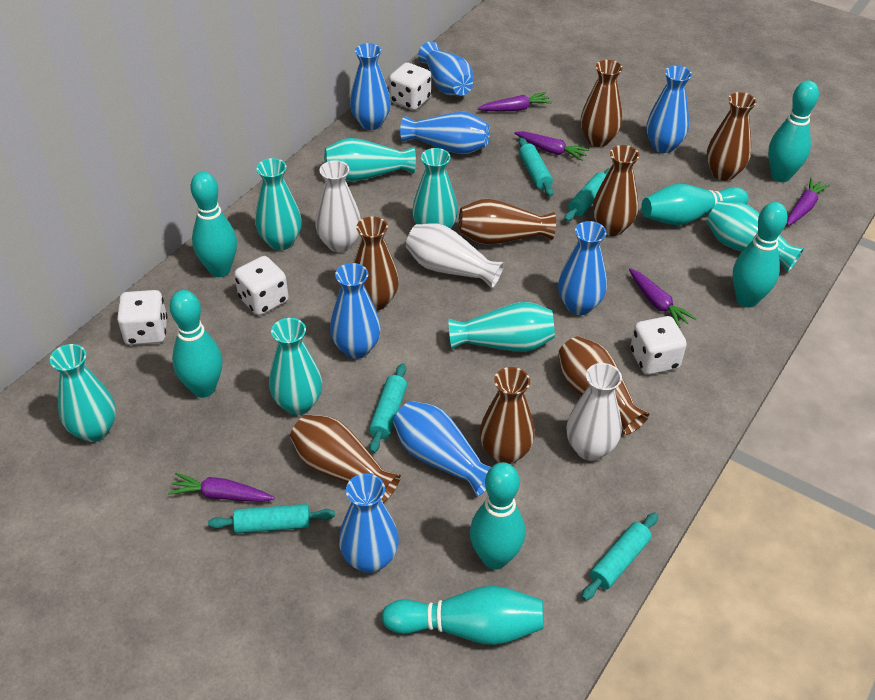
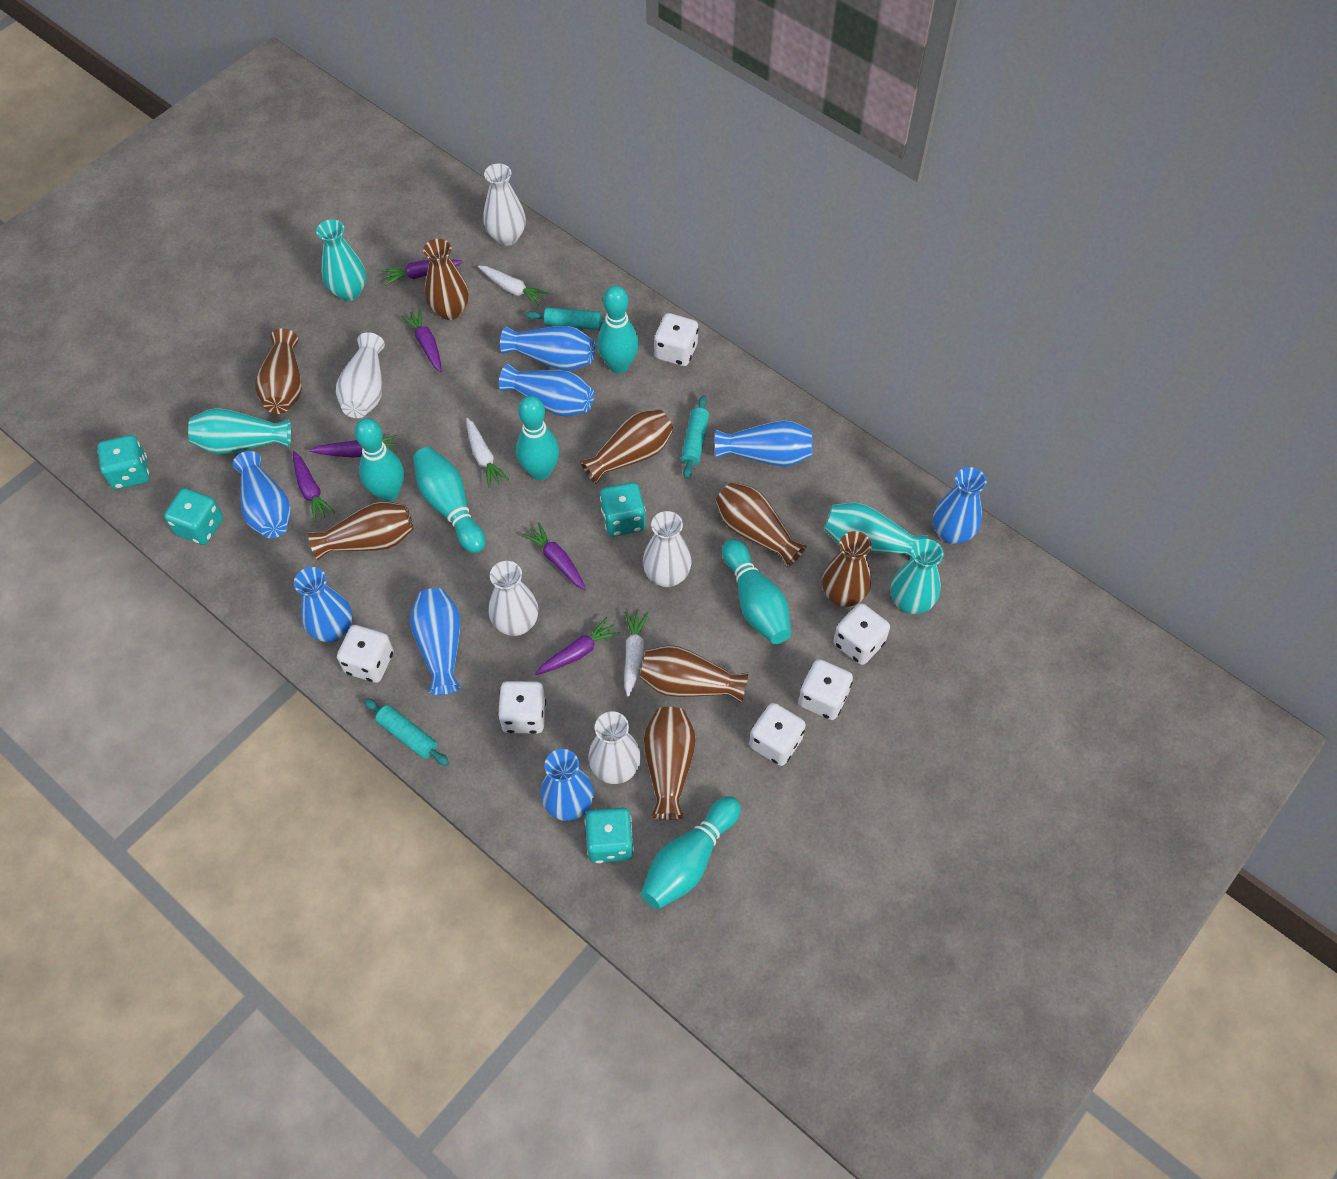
purple carrot: [168,473,275,502] [477,92,552,111] [514,131,590,161] [629,268,696,328] [787,178,830,226] = 5 -> [293,451,335,522] [310,435,397,458] [381,260,463,285] [401,309,442,372] [522,522,586,590] [535,617,620,675] = 6
turquoise bowling pin: [170,290,222,398] [191,172,237,277] [382,586,544,645] [470,462,525,569] [641,184,749,225] [732,202,788,307] [768,81,819,182] = 7 -> [355,418,404,502] [413,447,486,553] [516,396,559,480] [597,285,639,374] [641,796,741,909] [722,539,791,644] = 6
turquoise dice: none = 0 -> [97,435,149,489] [164,488,223,545] [585,807,634,863] [600,482,646,537] = 4
turquoise rolling pin: [208,504,335,533] [369,363,407,453] [519,138,554,197] [564,168,610,222] [582,512,658,601] = 5 -> [364,698,449,766] [526,307,605,330] [681,395,709,479] = 3
turquoise vase: [50,344,116,442] [255,158,302,250] [269,318,322,415] [324,138,416,182] [412,148,458,229] [448,302,555,352] [706,201,804,272] = 7 -> [188,408,291,454] [316,219,366,301] [824,502,928,558] [891,539,944,614] = 4
white carrot: none = 0 -> [466,418,509,488] [478,266,549,307] [624,611,649,697] = 3
white dice: [117,290,167,345] [234,256,289,315] [389,62,431,110] [630,316,687,375] = 4 -> [337,625,394,683] [498,681,546,734] [654,313,698,366] [749,703,806,766] [798,659,853,720] [833,603,890,665] = 6
white vase: [315,160,361,253] [406,223,504,289] [566,363,622,461] = 3 -> [336,332,385,418] [483,163,526,246] [489,561,538,636] [588,711,641,784] [643,511,691,587] = 5

